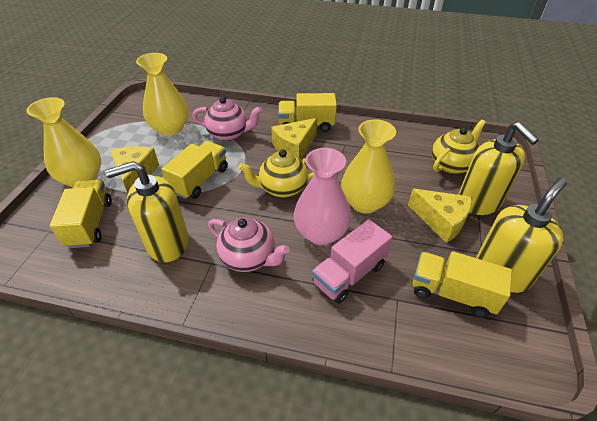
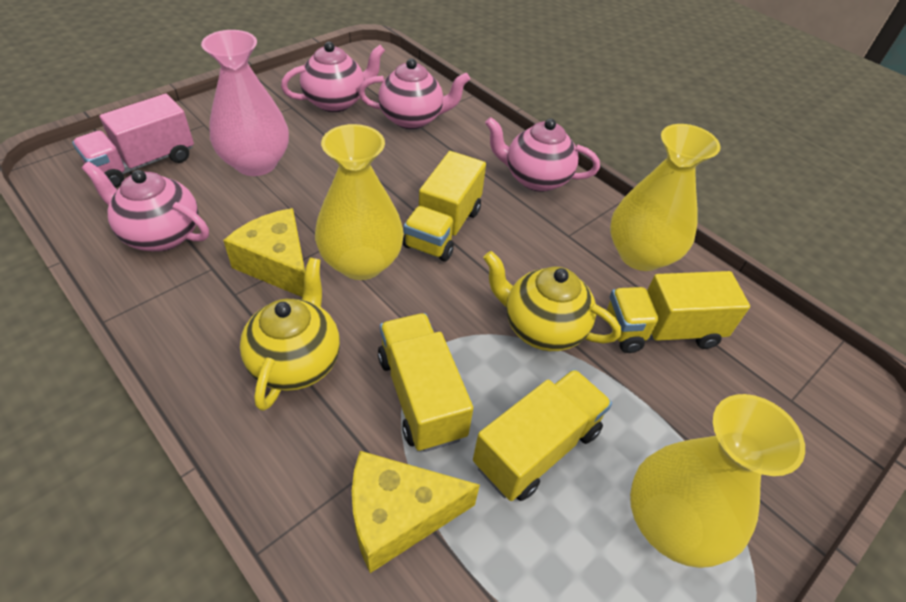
pink teapot: [192,97,262,141] [208,217,290,272] = 2 -> [82,162,209,252] [281,42,385,112] [358,58,470,129] [485,117,600,192] = 4
yellow cheese: [110,146,159,193] [271,118,317,159] [408,189,472,243] = 3 -> [223,208,305,297] [352,451,480,573] = 2
yellow soap dispenser: [105,161,189,262] [458,122,539,215] [476,178,567,293] = 3 -> none = 0

